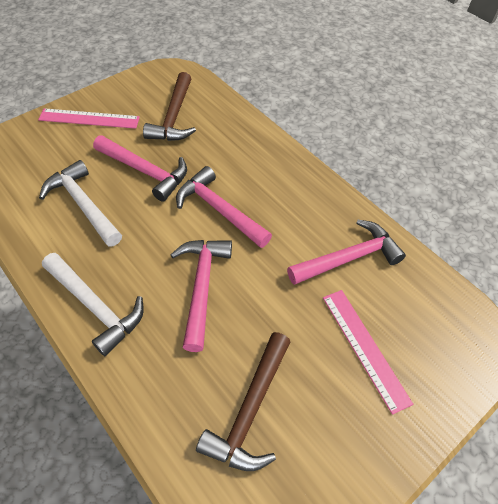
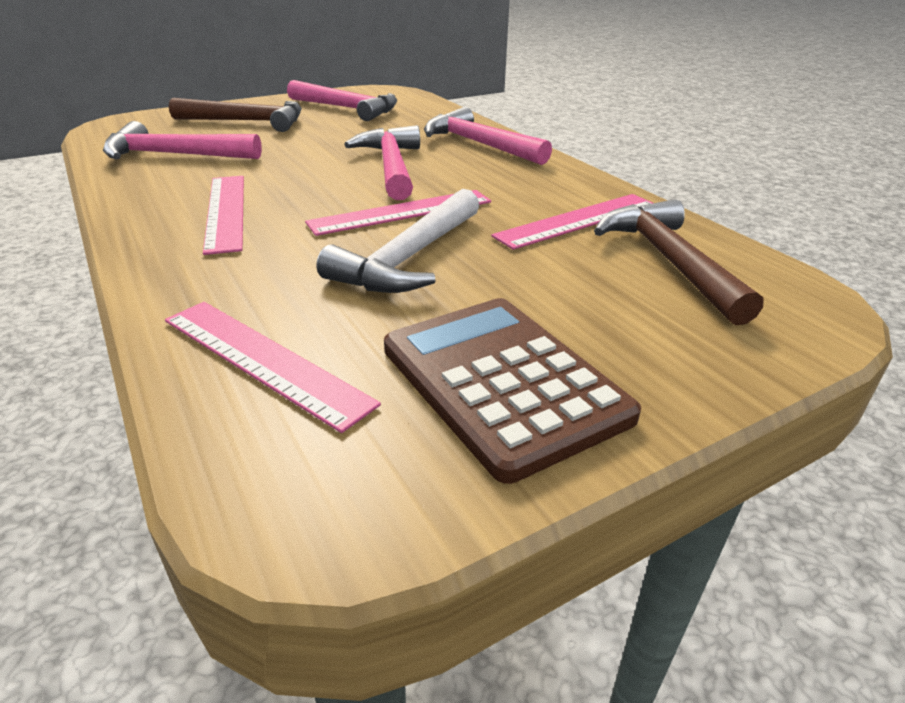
brown calculator: none = 0 -> [384,298,641,484] = 1
pink ruler: [38,108,140,129] [323,290,413,415] = 2 -> [165,302,381,433] [203,176,244,255] [305,190,491,236] [491,194,653,250] = 4
white hammer: [39,160,122,247] [42,253,144,356] = 2 -> [317,189,479,293] = 1

